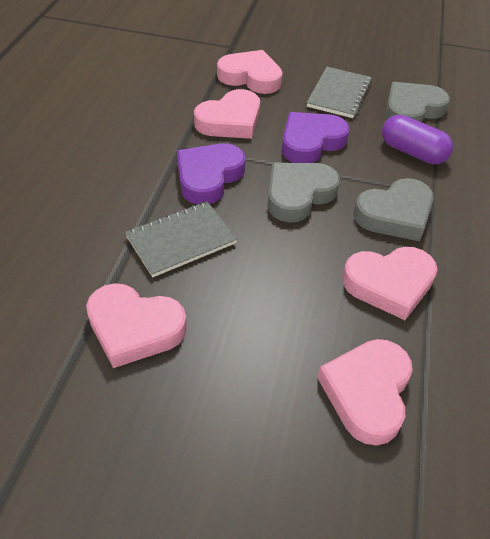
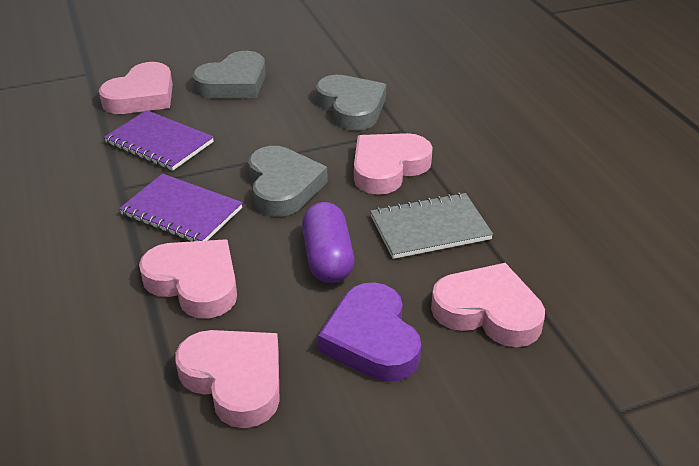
grey notebook: [125,201,237,277] [307,67,372,118] = 2 -> [370,193,493,259] = 1
purple heart: [177,143,245,205] [282,112,350,163] = 2 -> [318,282,421,382] = 1
purple notebook: none = 0 -> [104,110,214,171] [119,173,243,241] = 2

